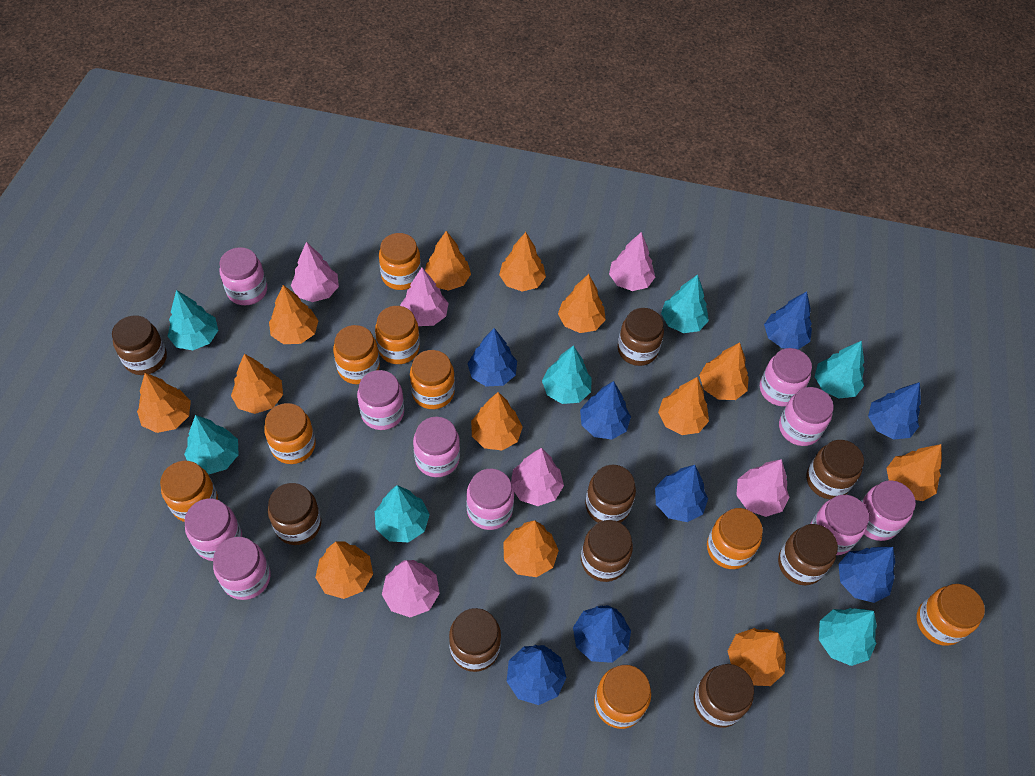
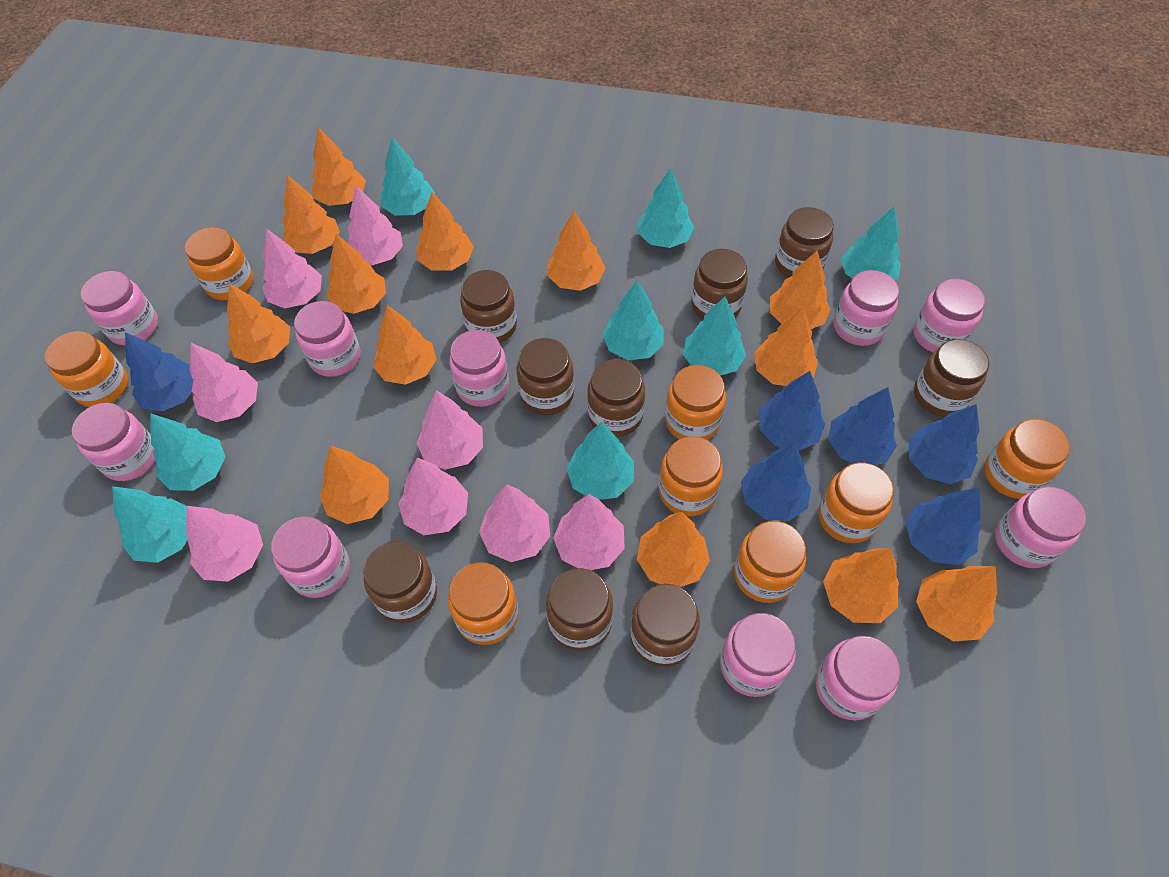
blue tree: [468,328,517,387] [507,645,567,705] [573,605,631,663] [580,381,631,439] [655,465,708,522] [764,291,812,350] [838,547,895,603] [868,382,921,440] = 8 -> [125,332,193,411] [741,443,811,521] [759,371,825,451] [828,387,897,465] [905,487,981,565] [909,404,980,484] = 6
orange jar: [160,461,218,522] [264,403,316,464] [333,325,380,384] [375,306,420,364] [379,233,421,290] [410,350,455,409] [594,665,651,729] [707,508,763,569] [916,584,985,646] = 9 -> [45,331,128,407] [185,227,253,300] [448,562,518,645] [659,436,723,516] [665,365,726,440] [734,521,806,603] [819,463,894,543] [984,419,1070,499] = 8
pink tree: [291,242,339,302] [382,560,440,617] [400,268,449,326] [511,448,564,506] [609,232,655,291] [736,459,789,517] = 6 -> [186,506,263,582] [190,343,258,422] [262,229,322,308] [348,186,403,265] [398,458,468,535] [417,390,483,470] [479,484,550,562] [553,494,625,570] = 8
turquoise tree: [167,290,219,350] [184,415,238,475] [375,485,430,542] [542,345,592,404] [661,274,709,333] [814,341,864,399] [819,608,877,666] = 7 -> [112,486,189,563] [150,413,226,491] [380,137,435,215] [566,422,634,500] [602,281,664,360] [638,168,694,248] [683,296,746,376] [841,207,901,280] = 8

